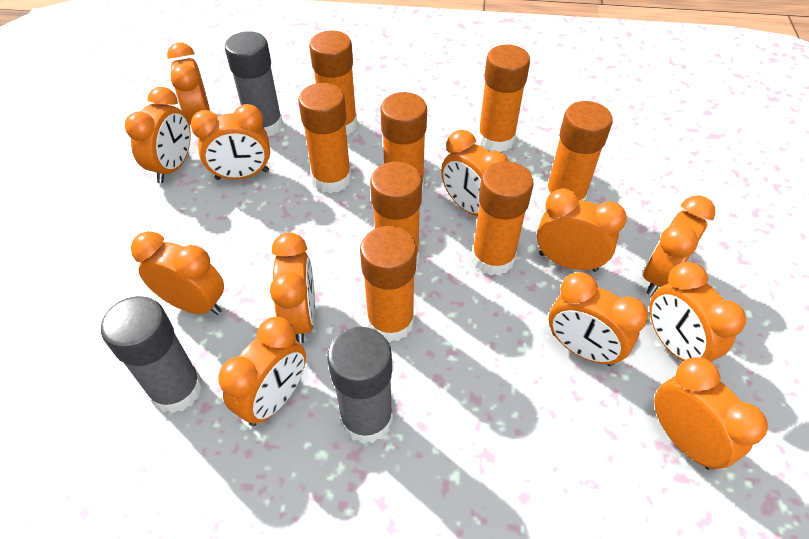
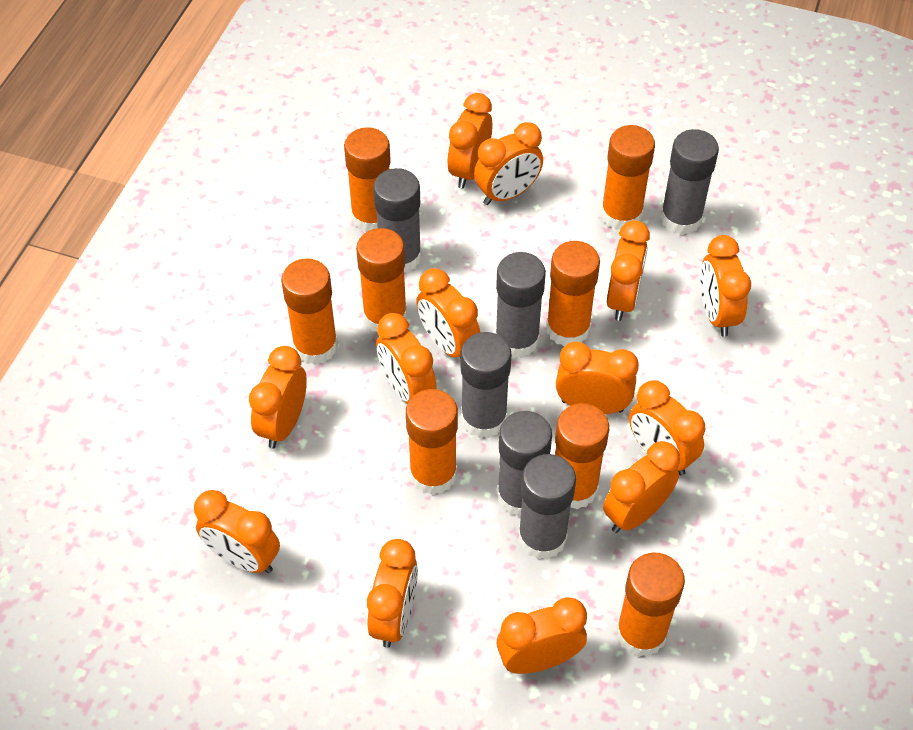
grey glue stick: [101,296,203,413] [225,31,283,137] [327,327,393,444] = 3 -> [373,168,422,273] [461,332,511,438] [495,252,546,358] [497,411,552,517] [518,454,576,560] [660,129,719,235] = 6
orange clock: [125,87,191,183] [131,231,224,315] [167,42,210,125] [191,104,270,180] [219,317,306,426] [270,232,315,344] [441,130,509,216] [537,189,627,272] [549,272,648,366] [643,195,716,296] [650,262,746,362] [654,357,768,470] = 12 -> [194,490,280,573] [249,346,307,449] [367,539,418,648] [376,313,437,404] [416,268,480,359] [447,93,492,189] [474,122,543,205] [497,597,587,674] [556,342,639,414] [603,441,680,533] [607,220,650,321] [629,380,705,475] [700,235,751,337] = 13

